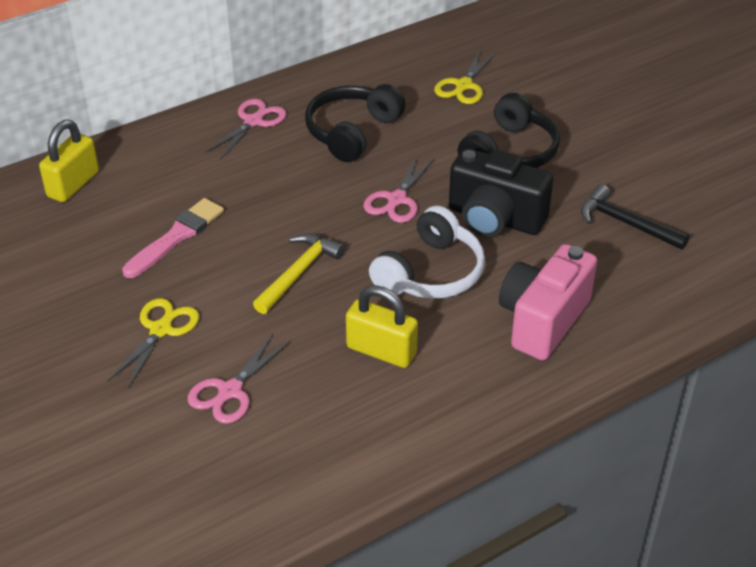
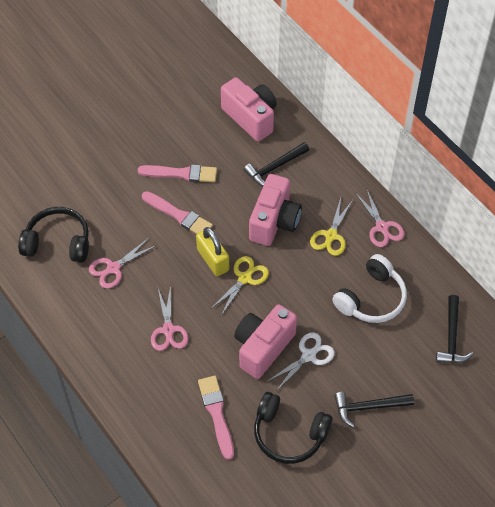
black camera: [449,148,553,237] = 1 -> none = 0
black hammer: [581,184,689,250] = 1 -> [244,142,309,186] [334,392,414,428] [436,295,473,363] = 3
pink brush: [122,198,224,278] = 1 -> [138,165,217,182] [142,191,213,234] [198,376,234,460] = 3
pink camera: [499,244,597,361] = 1 -> [221,77,277,142] [234,304,297,379] [249,174,302,246] = 3
white scissors: none = 0 -> [267,332,335,390] = 1
yellow hammer: [253,233,345,314] = 1 -> none = 0
yellow padlock: [39,120,99,202] [346,285,418,368] = 2 -> [196,227,229,276] = 1

